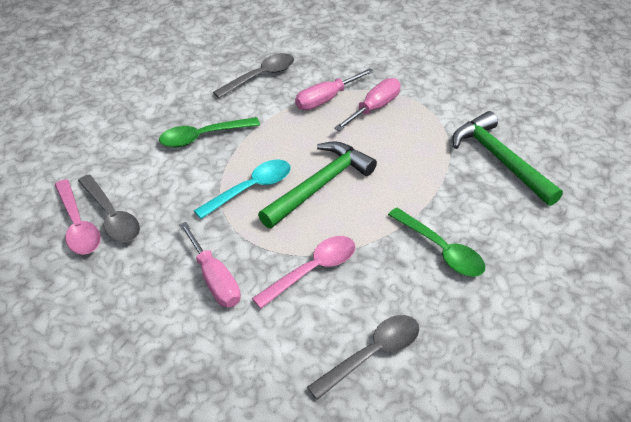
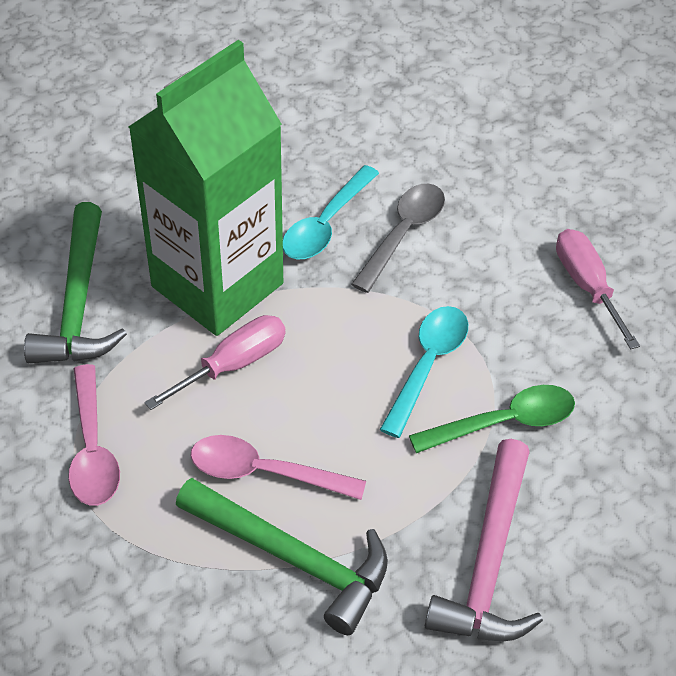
green carton: none = 0 -> [129,40,283,336] = 1
green spoon: [159,117,260,147] [388,208,485,277] = 2 -> [409,385,575,453] = 1
grey spoon: [78,175,140,242] [213,53,294,98] [307,315,420,400] = 3 -> [351,184,445,293] = 1
pink hammer: none = 0 -> [425,439,543,641] = 1
pink screwdriver: [179,222,241,307] [295,68,374,110] [334,78,401,131] = 3 -> [145,315,286,410] [556,229,640,349] = 2
turquoise spoon: [194,160,291,219] = 1 -> [283,165,379,259] [380,306,468,438] = 2

